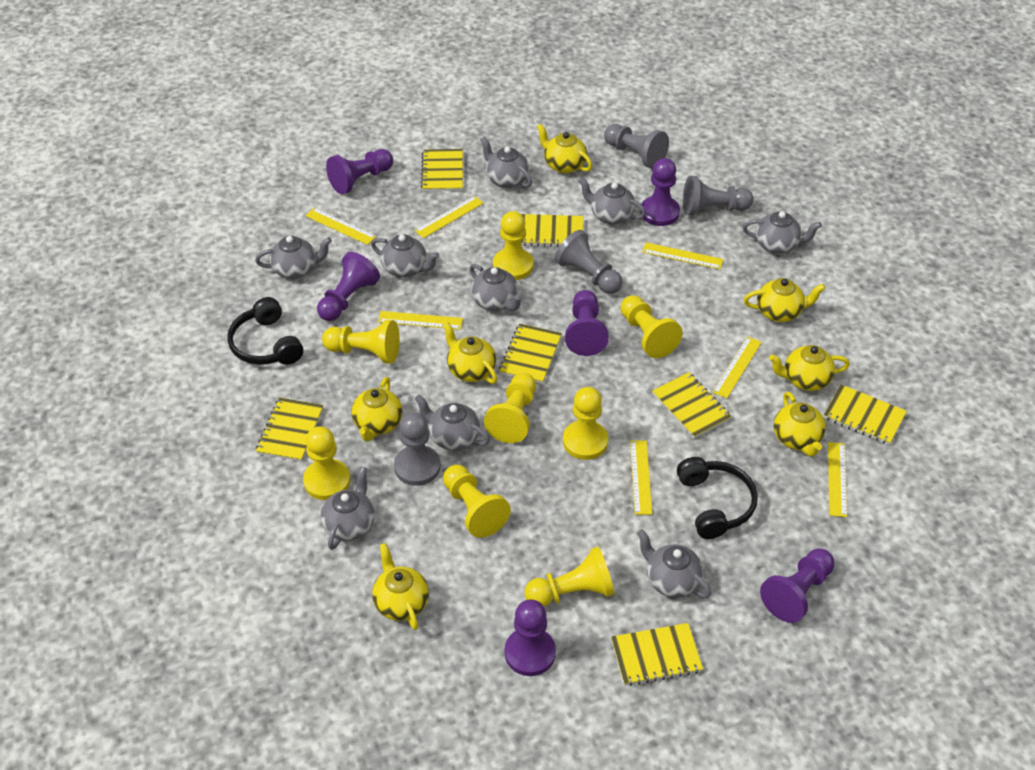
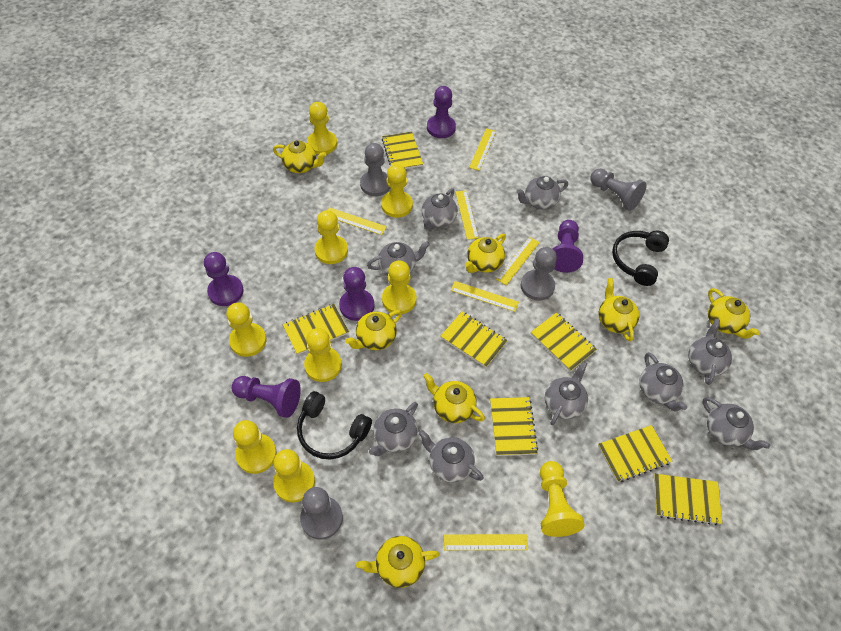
purple pawn: [317,252,380,321] [326,149,393,194] [505,599,556,676] [565,290,609,356] [640,158,680,226] [760,548,835,623] = 6 -> [204,252,244,306] [232,376,301,418] [339,267,374,321] [427,86,456,138] [553,220,583,273] = 5
yellow pawn: [303,426,350,500] [322,320,400,364] [443,465,511,538] [484,373,536,443] [493,211,533,280] [524,547,615,607] [563,387,608,460] [621,295,682,358] = 8 -> [226,302,266,357] [233,420,277,474] [273,449,315,502] [304,328,342,382] [307,102,337,154] [314,210,348,264] [381,164,413,218] [382,261,417,314] [540,461,585,537] = 9
yellow ruler: [305,208,376,245] [378,311,463,330] [415,196,483,238] [630,441,652,515] [642,242,723,269] [712,336,762,398] [828,442,847,517] = 7 -> [328,207,387,235] [444,534,528,550] [451,281,519,312] [456,190,479,240] [469,128,496,171] [496,237,540,285] = 6

